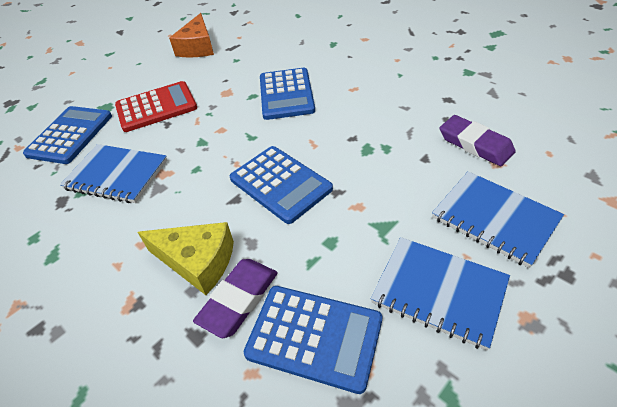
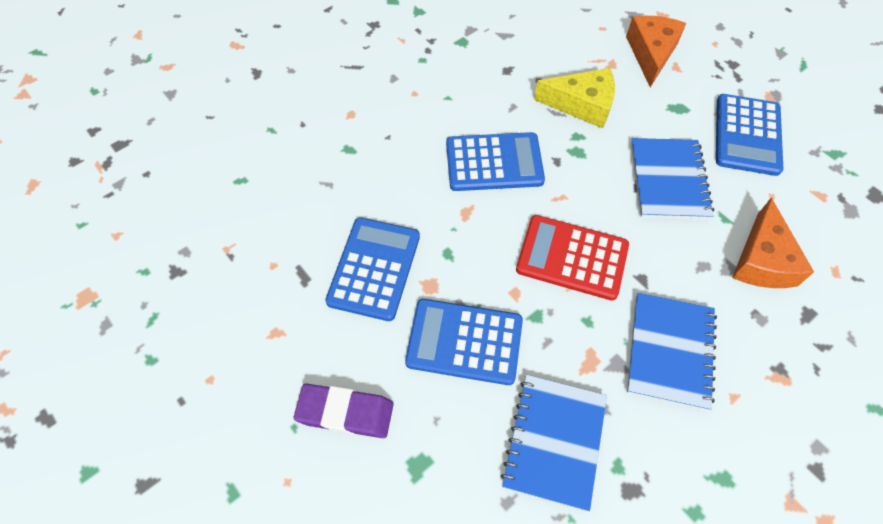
orange cheese: [169,13,214,58] = 1 -> [626,16,686,88] [732,198,814,288] = 2
purple eraser: [193,259,278,338] [440,115,516,166] = 2 -> [294,383,394,438] = 1

